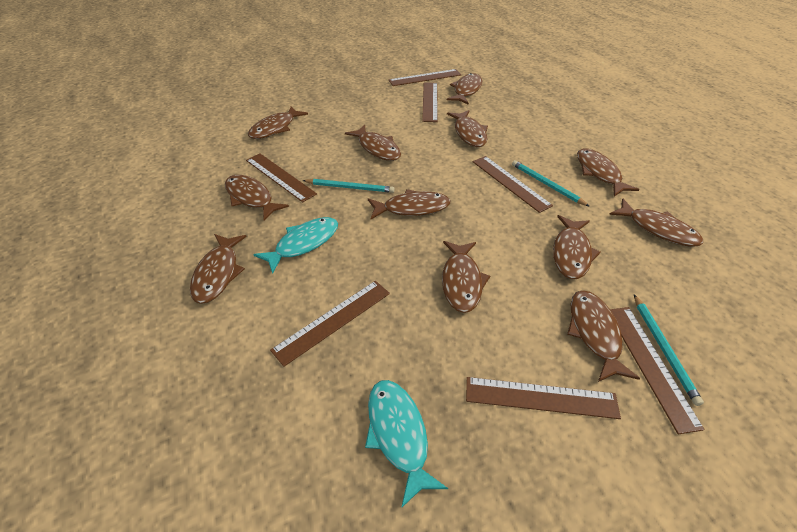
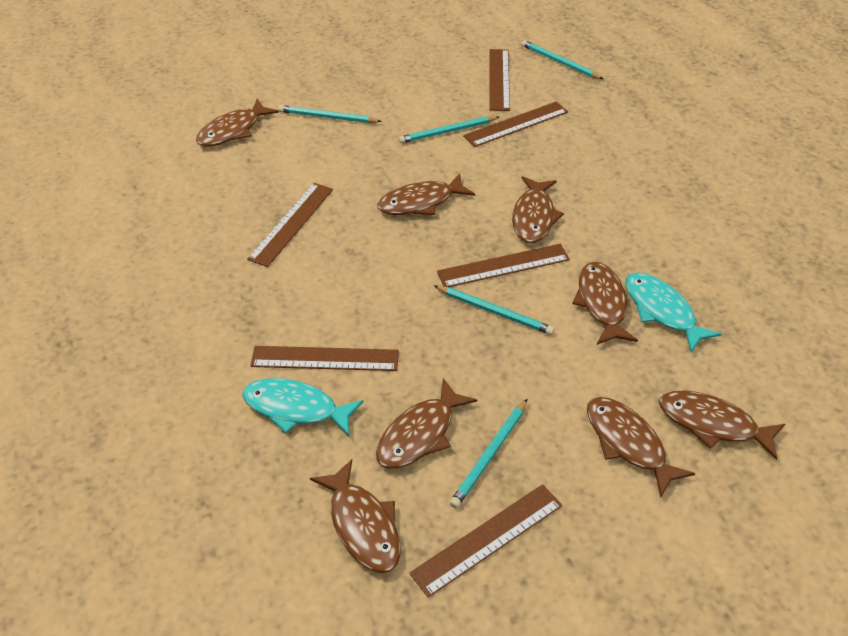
brown fish: [190,234,247,304] [225,175,289,221] [248,106,308,139] [345,125,401,161] [368,189,451,219] [442,241,490,313] [447,73,482,105] [447,110,488,147] [553,215,601,279] [567,290,640,382] [577,148,639,196] [609,199,703,247] = 12 -> [196,99,279,147] [310,459,401,573] [376,378,477,469] [377,173,475,215] [512,176,564,243] [572,262,638,345] [587,397,695,498] [659,390,785,460] = 8
brown ruler: [246,154,317,202] [270,281,390,367] [389,69,461,86] [422,82,438,122] [466,377,621,419] [473,156,553,213] [610,307,705,434] = 7 -> [247,183,333,267] [250,346,399,371] [409,484,562,598] [437,244,570,287] [463,101,568,147] [489,49,510,111] = 6
turquoise pencil: [302,179,395,193] [512,160,590,207] [634,294,704,406] = 3 -> [279,105,382,123] [399,116,499,143] [434,285,554,335] [450,399,527,508] [521,40,603,79] = 5

